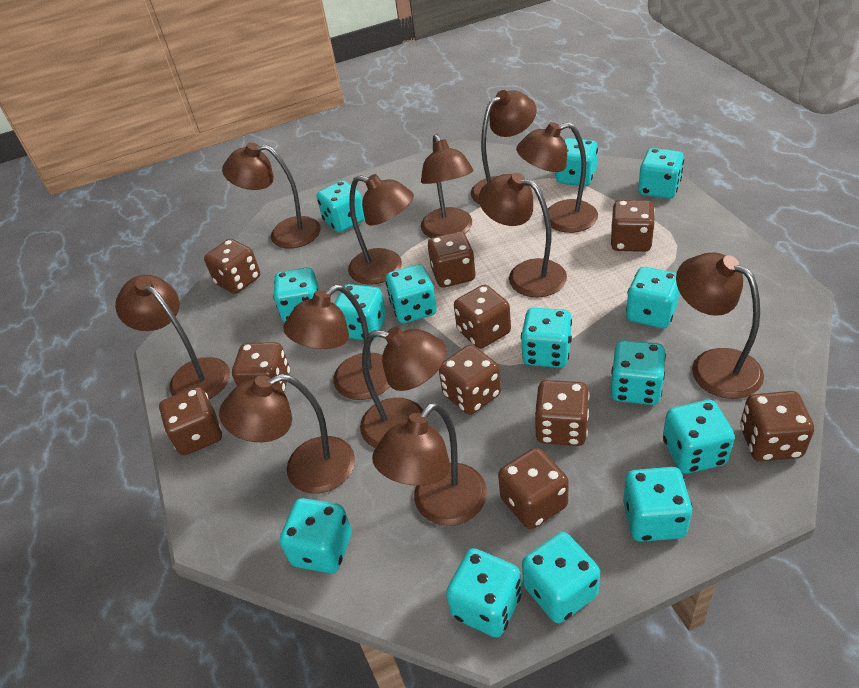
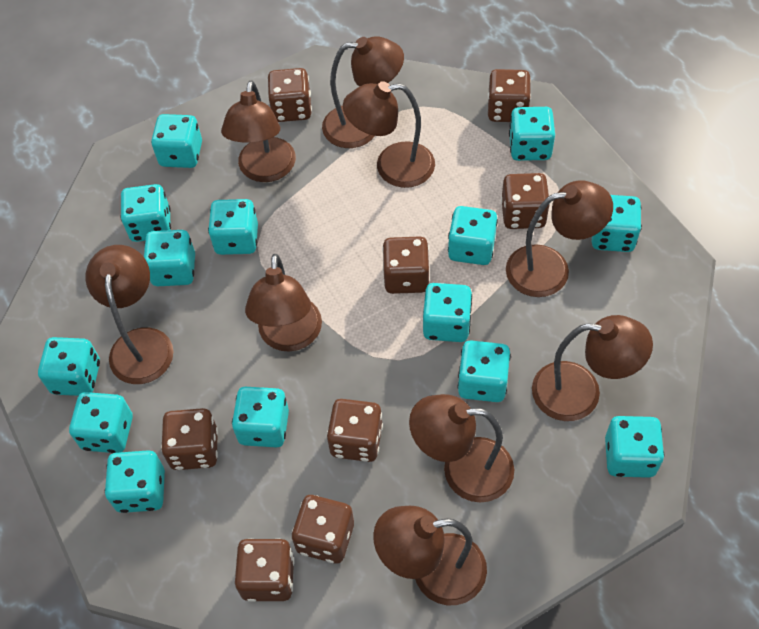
brown dice: [159,387,222,456] [204,239,260,294] [232,342,290,392] [428,231,476,288] [439,345,501,415] [454,285,511,349] [498,448,569,529] [534,380,589,446] [611,200,655,252] [740,391,814,461] = 10 -> [161,408,218,470] [235,538,295,602] [268,68,312,122] [292,495,354,563] [327,399,383,462] [382,236,430,294] [488,69,531,122] [501,173,550,229] = 8
brown lamp: [115,275,230,399] [219,374,355,494] [222,142,321,249] [283,285,390,400] [348,174,414,285] [360,327,447,448] [372,402,487,526] [421,134,474,238] [471,90,537,204] [479,173,567,297] [516,122,598,233] [676,252,764,399] = 12 -> [86,245,173,384] [221,80,296,182] [245,254,322,352] [322,36,404,148] [343,81,435,188] [373,506,487,605] [409,394,514,502] [506,180,613,297] [532,315,653,421] = 9

